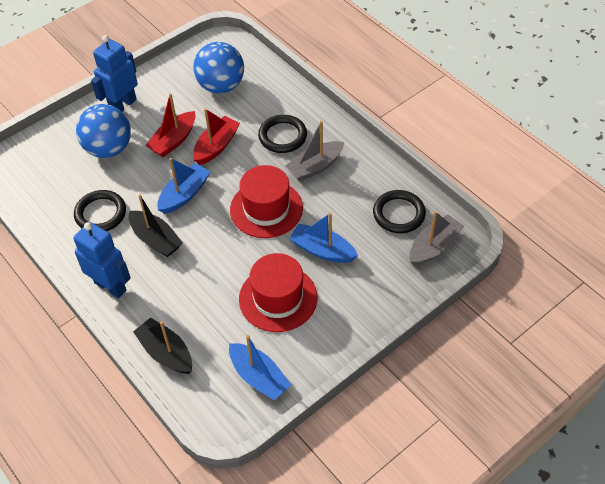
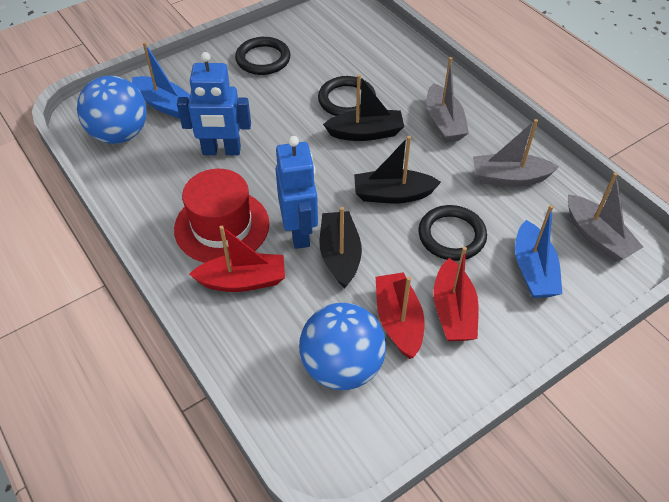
black boat: [129,194,183,257] [133,317,192,374] = 2 -> [319,207,362,288] [323,74,404,141] [354,136,441,204] = 3
blue boat: [157,158,210,214] [229,335,291,400] [289,213,358,263] = 3 -> [132,42,190,119] [515,205,562,298] = 2
grey boat: [286,121,344,181] [410,211,464,266] = 2 -> [426,57,469,143] [473,119,559,187] [568,172,643,262] = 3
red boat: [145,93,195,157] [193,108,240,165] = 2 -> [189,226,285,292] [376,272,424,359] [433,247,479,341] = 3
red hat: [230,165,303,238] [239,253,317,332] = 2 -> [174,169,269,263] = 1

